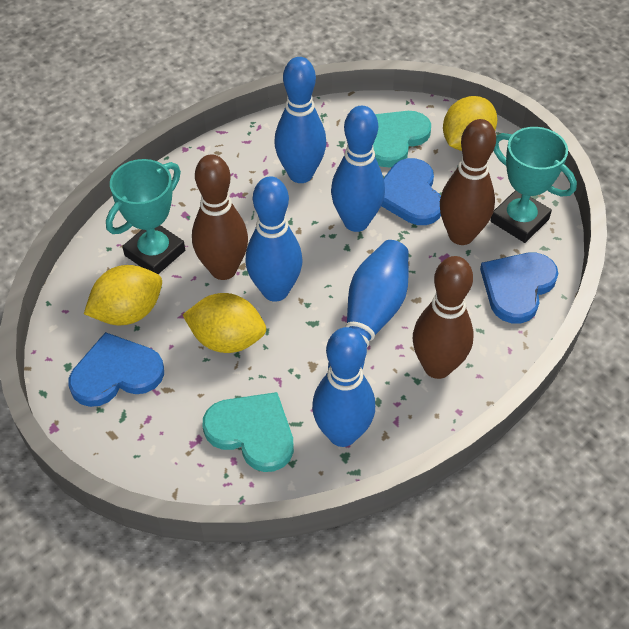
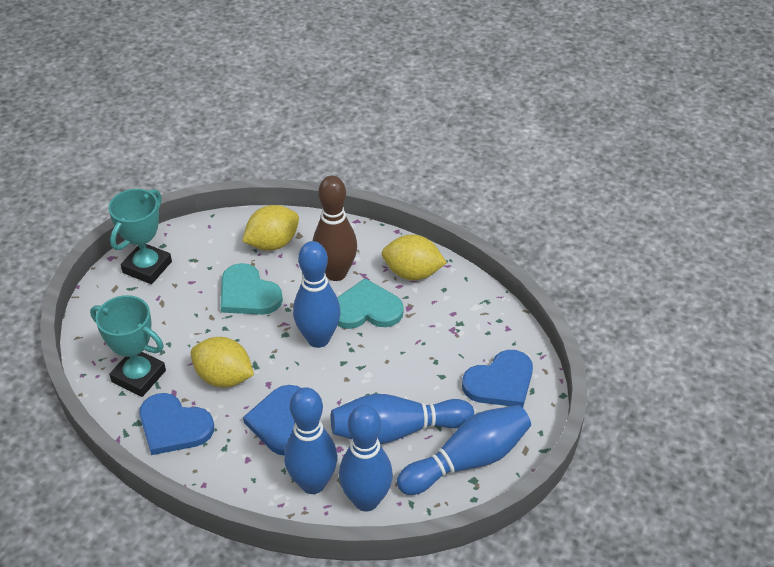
brown bowling pin: [192,155,248,280] [413,256,473,379] [440,119,496,245] = 3 -> [313,176,357,281] = 1

